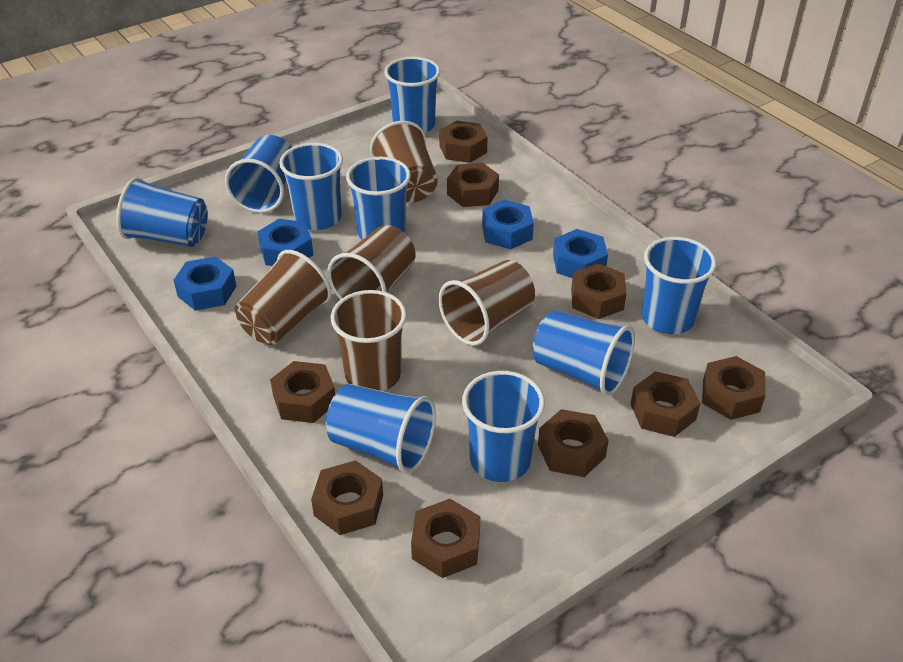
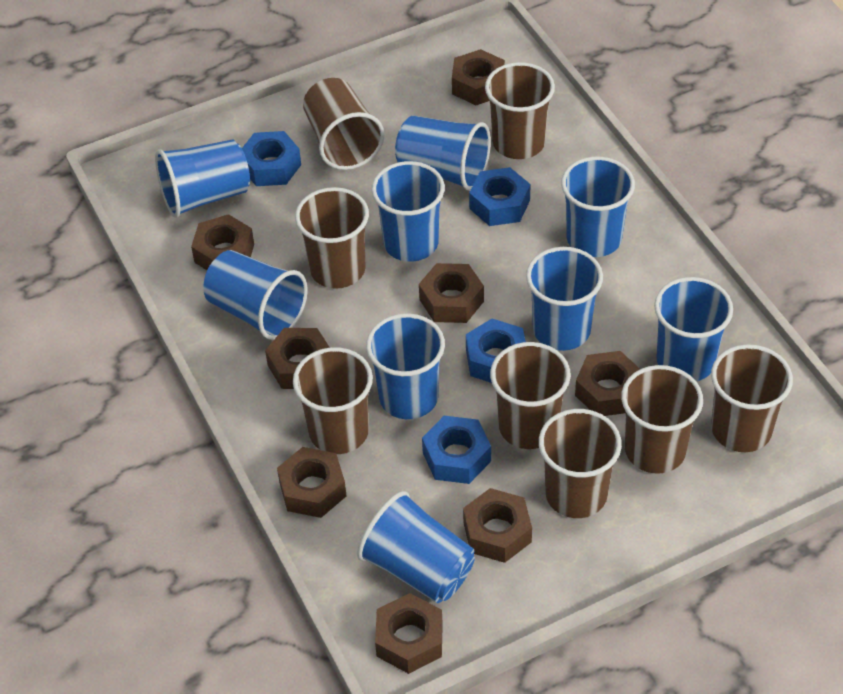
brown cup: [235,250,332,345] [327,225,416,300] [331,290,407,391] [370,121,438,203] [439,260,535,346] = 5 -> [293,347,373,454] [295,187,369,289] [303,78,384,170] [485,62,555,159] [490,342,571,449] [539,409,622,518] [621,365,703,474] [711,344,793,452] = 8
brown nut: [270,361,335,423] [311,460,383,535] [411,499,480,578] [439,121,488,163] [447,163,499,207] [538,409,609,477] [571,263,627,319] [631,371,700,437] [702,356,766,420] = 9 -> [191,214,254,270] [265,328,330,389] [277,447,346,518] [375,593,443,674] [419,263,484,323] [452,49,505,105] [463,488,532,563] [575,351,640,416] = 8

